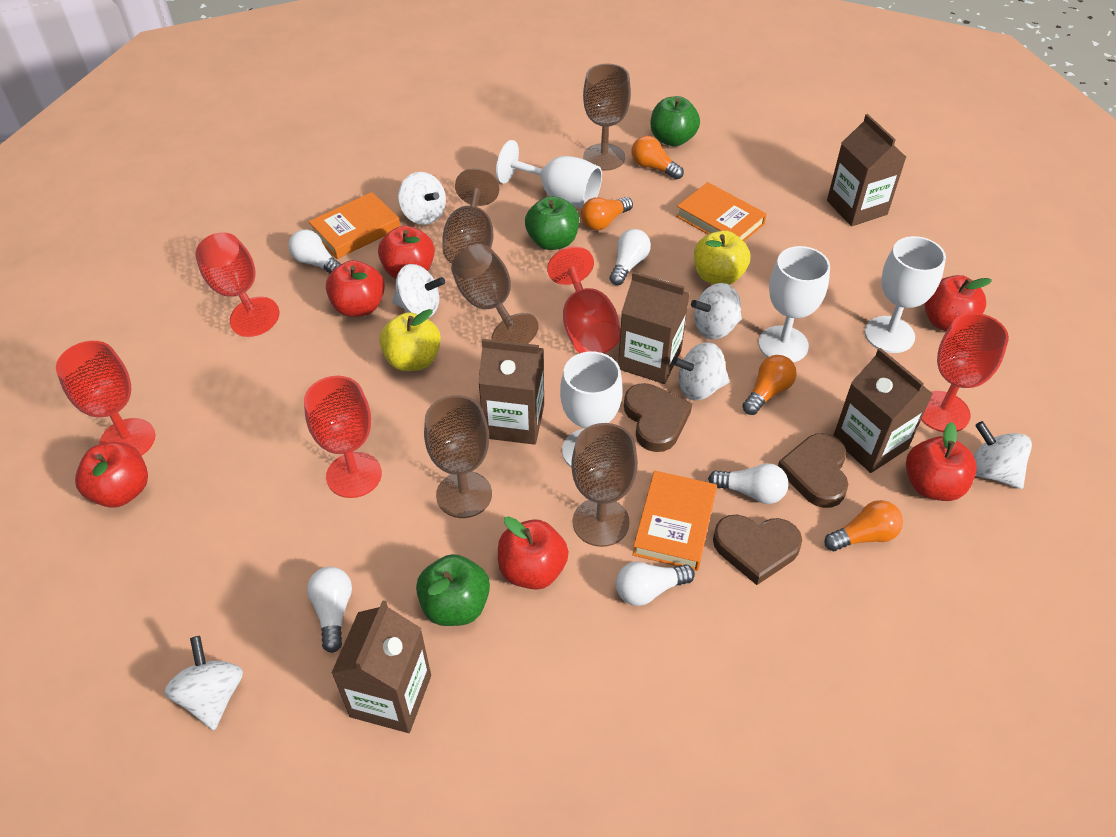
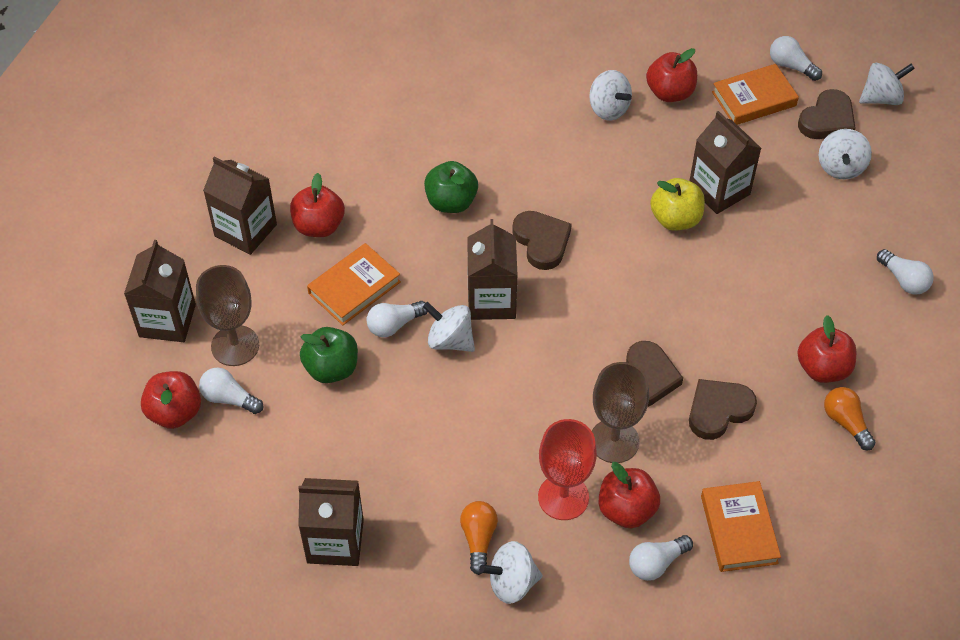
brown goblet: [424,395,492,518] [442,168,499,264] [451,244,539,344] [571,423,638,547] [583,64,631,171] = 5 -> [196,265,259,366] [592,362,649,463] = 2
brown heart: [624,383,692,452] [713,515,802,585] [778,433,848,508] = 3 -> [512,211,572,270] [626,341,683,407] [689,379,757,440] [798,89,856,139] = 4
green apple: [416,554,490,626] [525,196,579,250] [651,96,700,146] = 3 -> [300,327,358,383] [424,161,478,213] = 2
orange light bulb: [581,197,633,230] [631,136,684,180] [743,355,797,415] [824,500,903,551] = 4 -> [460,501,498,575] [824,387,876,451] = 2
red apple: [75,442,148,508] [326,260,385,317] [378,226,435,279] [498,516,569,590] [906,422,977,501] [924,275,992,331] = 6 -> [141,371,201,429] [290,173,345,237] [598,462,660,529] [646,48,697,102] [797,315,856,383] = 5
red goblet: [56,341,155,456] [195,232,279,337] [304,376,382,498] [547,247,621,353] [921,313,1009,432] = 5 -> [538,419,597,520] = 1
white goblet: [496,140,602,208] [560,351,623,468] [758,246,830,363] [865,236,946,353] = 4 -> none = 0
white spinning top: [164,636,243,730] [392,264,445,317] [398,172,446,225] [672,342,730,400] [691,283,742,339] [973,421,1032,489] = 6 -> [423,302,475,352] [479,541,543,604] [589,70,632,121] [819,129,872,179] [859,63,915,105] = 5
yellow apple: [380,309,441,371] [694,230,750,285] = 2 -> [650,178,705,231] = 1

